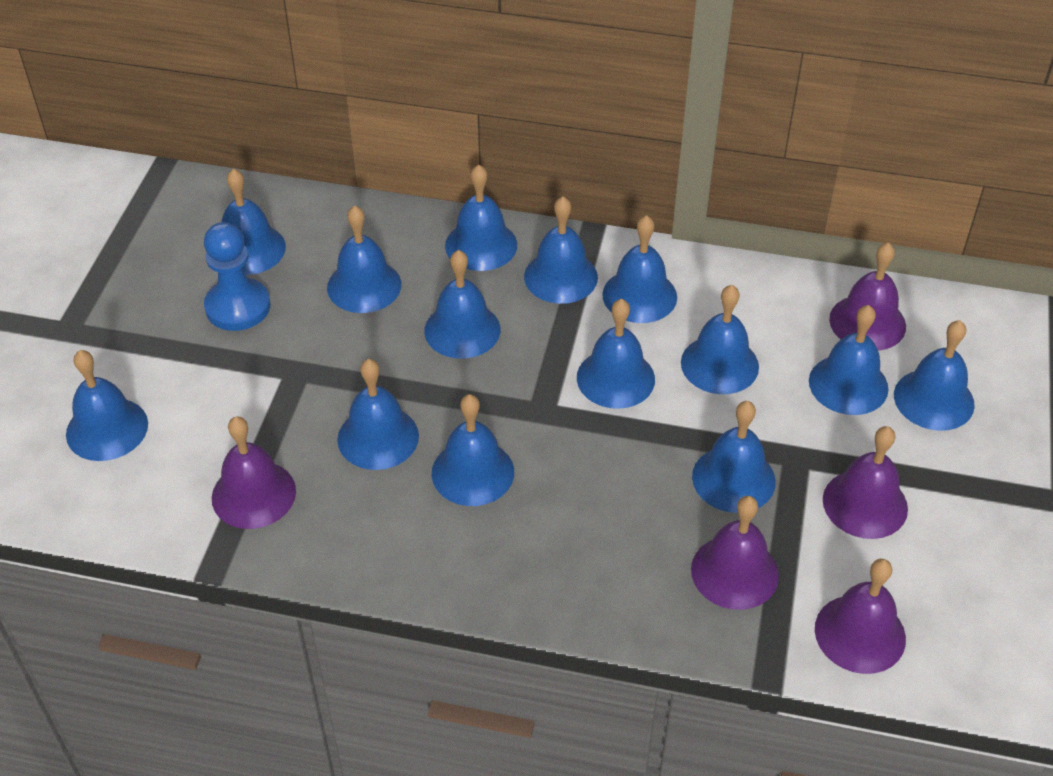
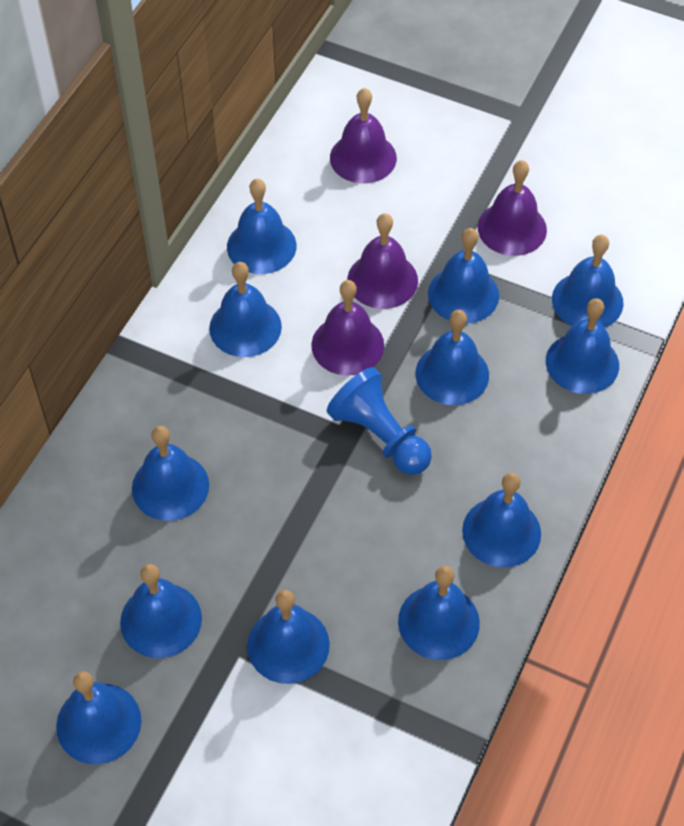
blue bell: [66,350,148,461] [221,169,286,275] [327,205,401,313] [337,359,419,470] [424,250,501,359] [432,394,514,506] [445,165,517,271] [524,196,598,304] [577,299,655,409] [602,215,677,323] [681,285,759,394] [692,401,776,513] [809,305,888,415] [894,320,975,431] = 14 -> [56,671,141,764] [120,564,202,658] [132,426,209,521] [209,262,282,357] [227,179,297,274] [247,590,330,684] [398,566,480,660] [415,310,489,405] [428,228,499,323] [462,473,541,568] [546,298,619,394] [552,235,624,328] = 12
purple bell: [212,416,296,529] [691,496,779,610] [815,559,906,674] [823,426,908,539] [829,242,906,351] = 5 -> [311,280,384,376] [330,88,397,183] [347,213,418,309] [478,160,547,256] = 4

